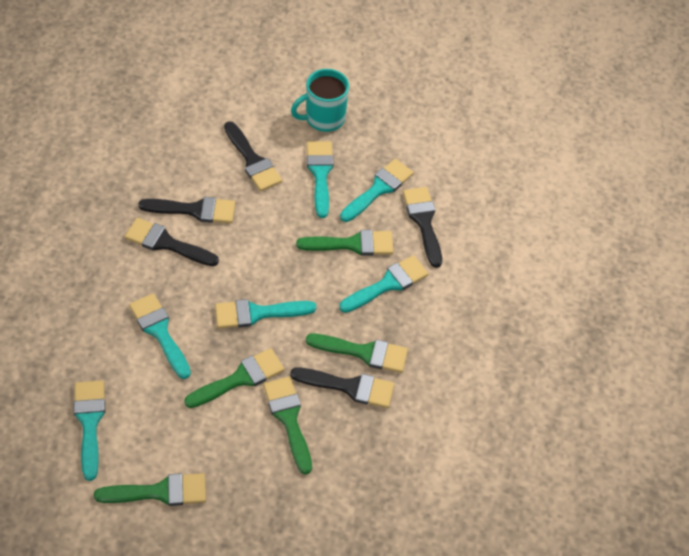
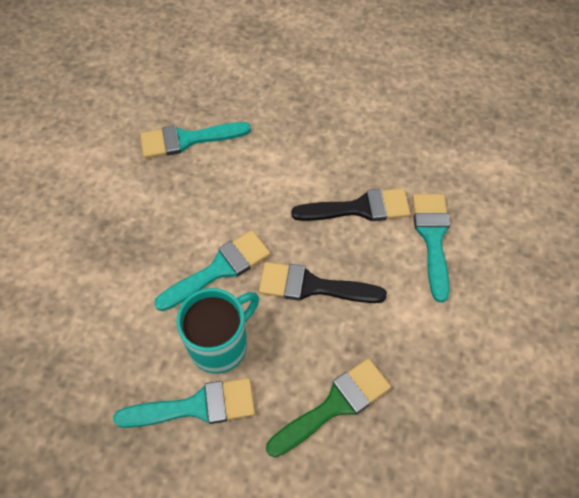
black brush: [125,218,219,266] [138,197,235,223] [224,121,282,191] [290,367,395,408] [403,187,442,268] = 5 -> [259,262,387,303] [291,188,411,221] = 2
green brush: [94,473,206,506] [184,348,284,408] [263,377,312,474] [296,230,393,256] [306,334,408,373] = 5 -> [266,358,391,457] = 1
turquoise brush: [74,380,105,481] [129,293,191,379] [215,299,316,328] [307,141,334,218] [339,255,429,313] [340,159,414,222] = 6 -> [113,378,255,428] [140,122,251,158] [154,230,271,311] [412,194,450,302] = 4

